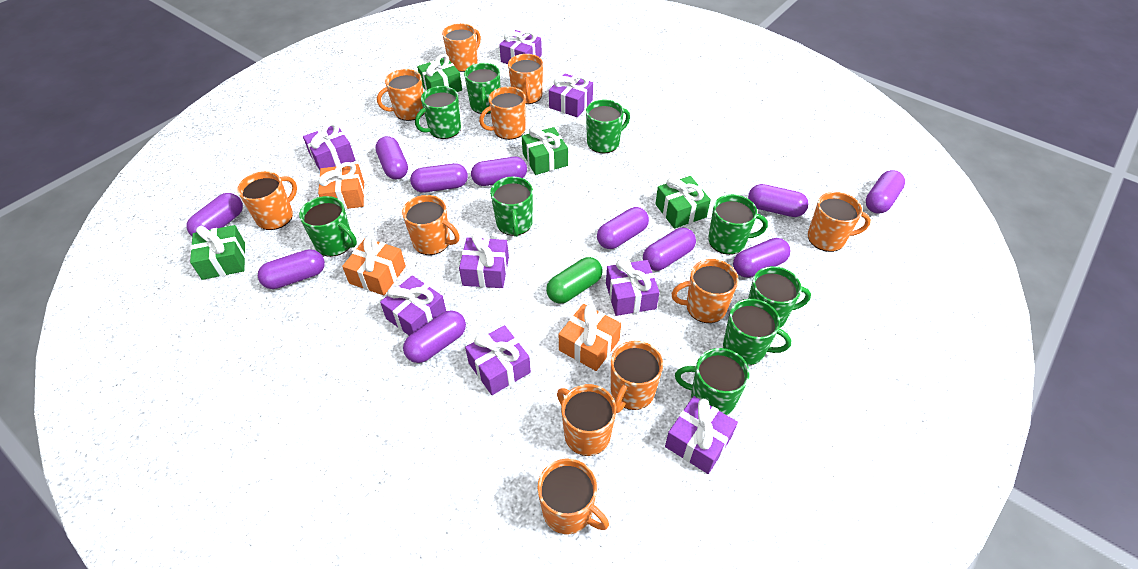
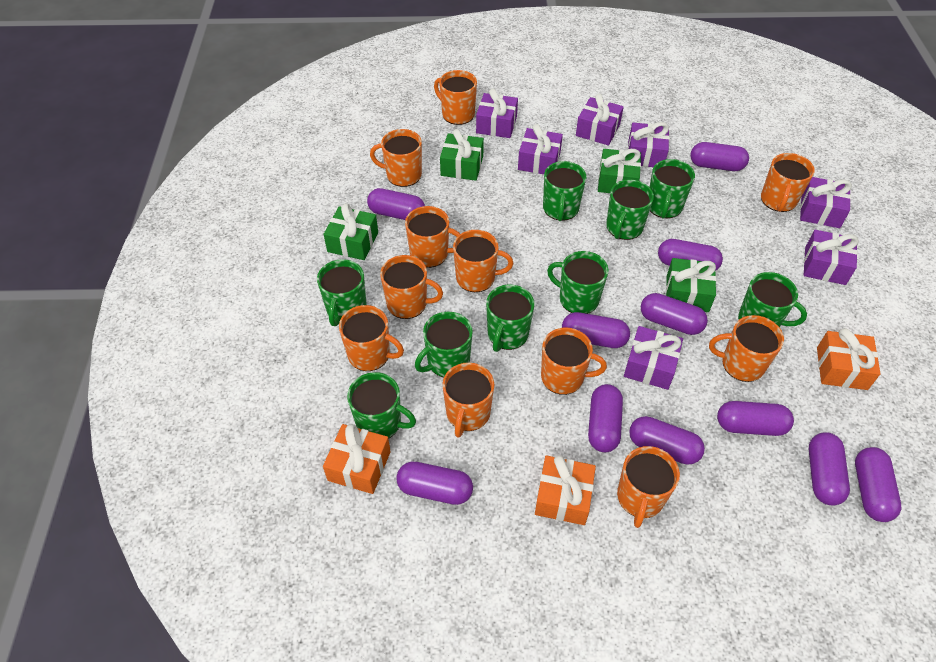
green capsule: [546,257,603,303] = 1 -> none = 0
purple gift: [303,122,355,170] [380,275,446,336] [459,233,509,288] [465,325,531,395] [499,30,542,64] [549,73,593,117] [606,259,660,316] [665,396,738,474] = 8 -> [476,89,518,138] [518,124,563,174] [576,94,624,146] [624,326,683,390] [628,122,669,167] [800,177,852,228] [804,230,859,285] = 7

